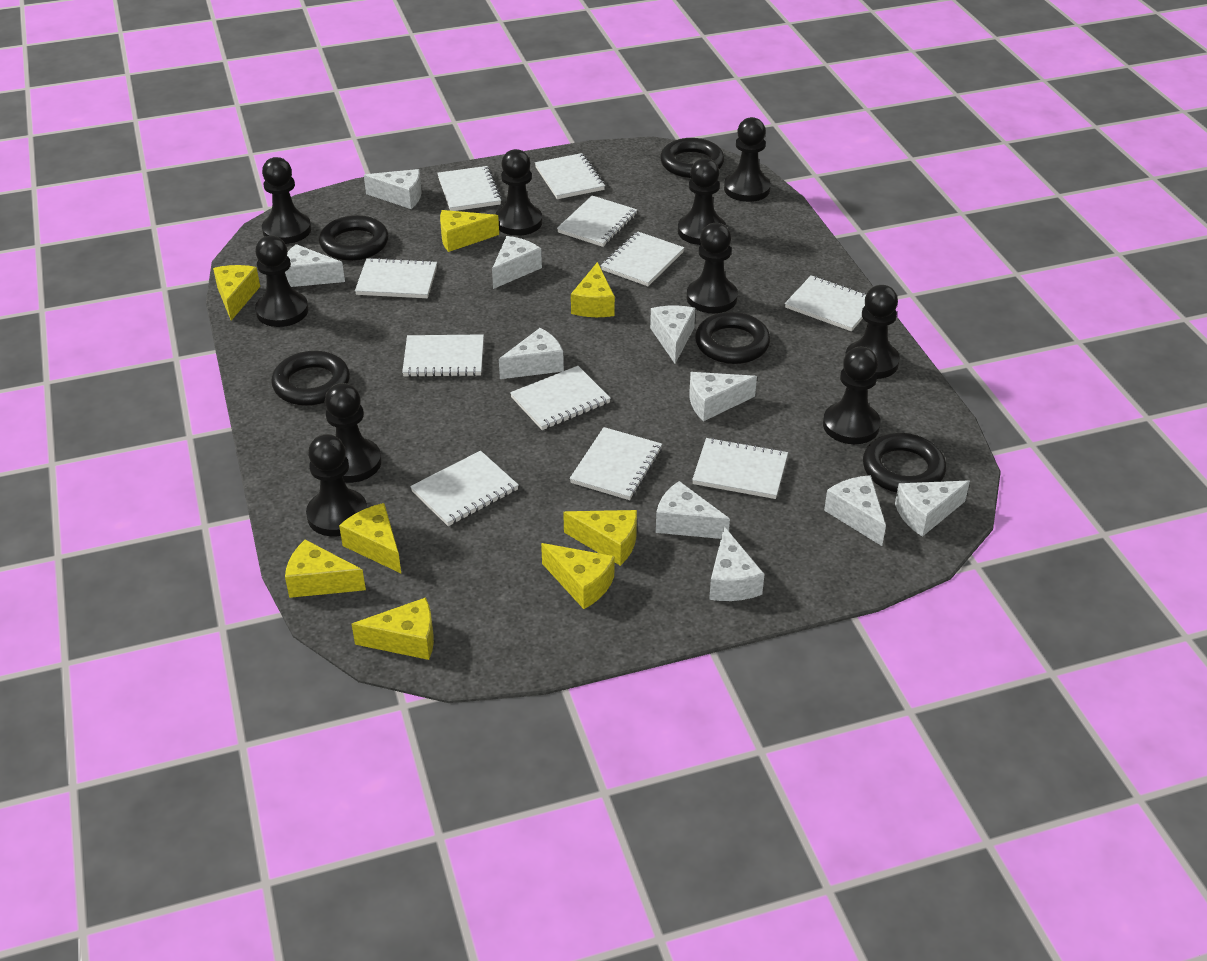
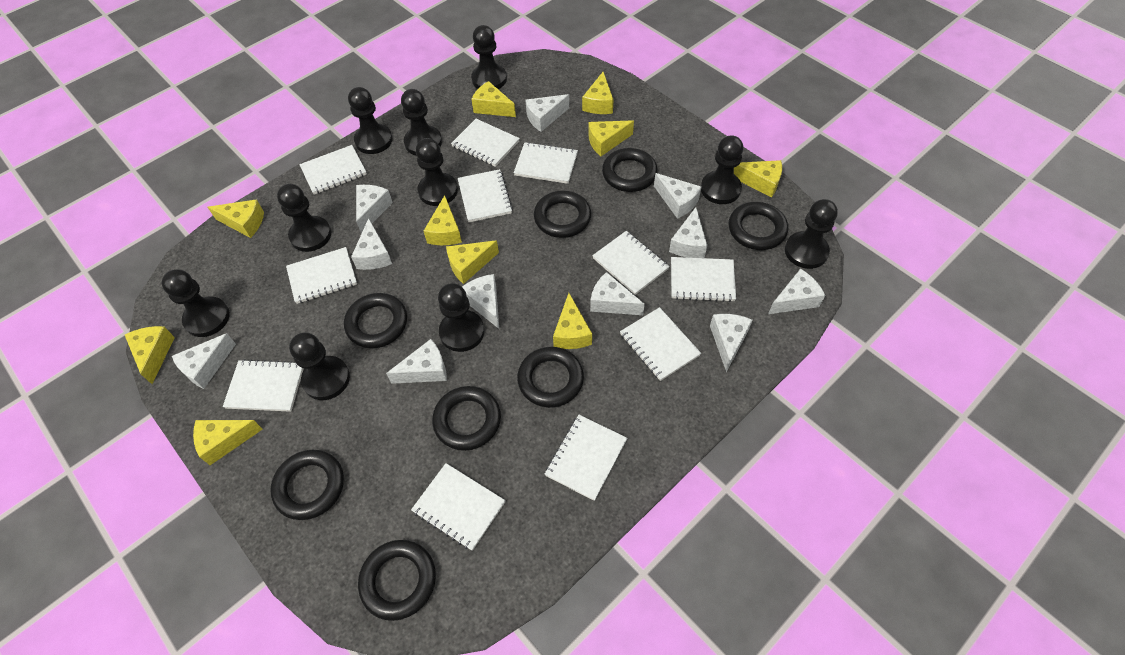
black ring: [271,351,350,406] [319,215,389,261] [660,138,724,178] [695,312,770,364] [863,433,946,493] = 5 -> [270,450,344,520] [344,293,407,348] [358,540,436,621] [432,386,501,451] [517,347,584,408] [534,191,591,238] [602,148,658,192] [729,202,788,250] = 8
white cheese: [285,244,345,287] [364,169,422,209] [492,236,542,289] [499,328,564,379] [650,306,695,364] [656,481,730,539] [690,372,757,421] [709,526,764,601] [824,475,886,546] [895,480,970,537] = 10 -> [172,333,236,389] [351,218,392,270] [356,185,393,234] [386,339,447,384] [462,274,499,329] [525,94,569,132] [590,272,645,315] [654,173,701,219] [669,207,707,258] [710,314,752,372] [768,269,825,314] = 11
yellow cheese: [213,265,260,321] [285,539,366,598] [339,503,401,573] [352,597,434,660] [440,210,499,252] [541,543,615,609] [563,510,637,566] [571,262,615,317] = 8 -> [125,326,175,384] [193,420,263,465] [208,199,264,238] [424,195,462,245] [446,240,499,284] [471,81,516,117] [553,293,592,349] [582,72,613,114] [588,120,634,156] [734,160,782,198] = 10

